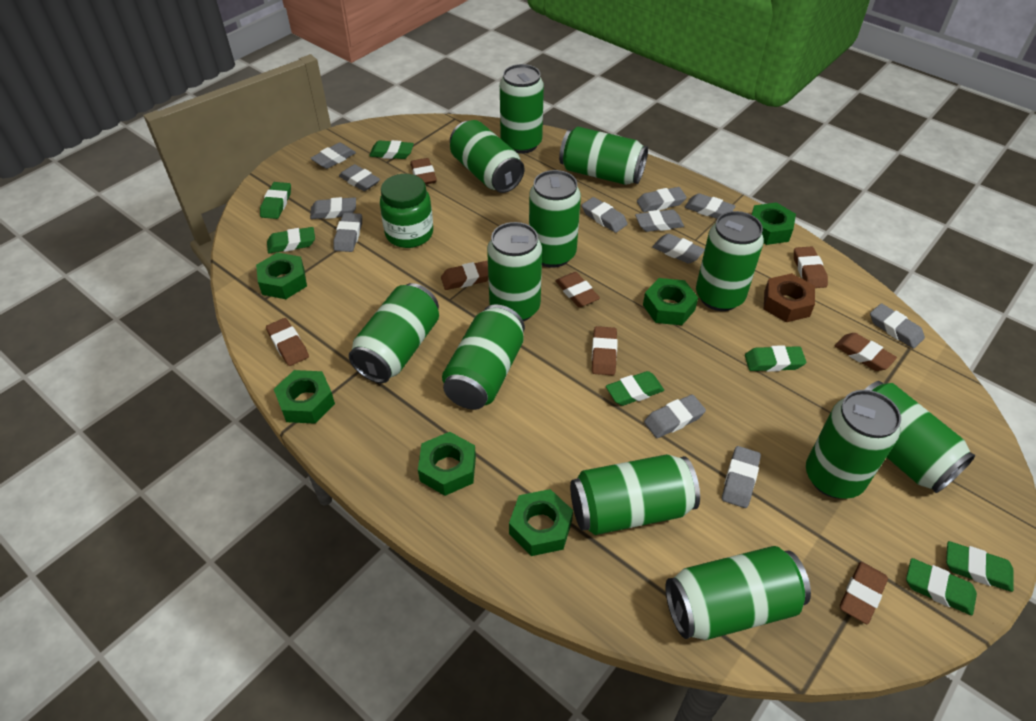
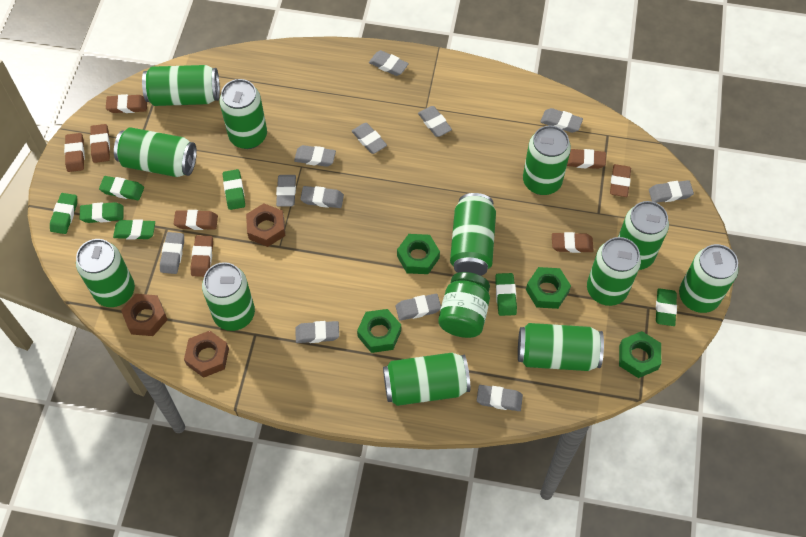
brown nut: [764,273,815,322] = 1 -> [121,294,168,336] [184,331,229,378] [246,203,285,247] = 3
green nut: [256,252,307,299] [274,370,335,424] [418,432,476,496] [509,489,573,556] [643,278,698,325] [752,202,796,245] = 6 -> [357,309,401,353] [397,234,440,274] [526,267,571,309] [619,331,661,378] = 4

